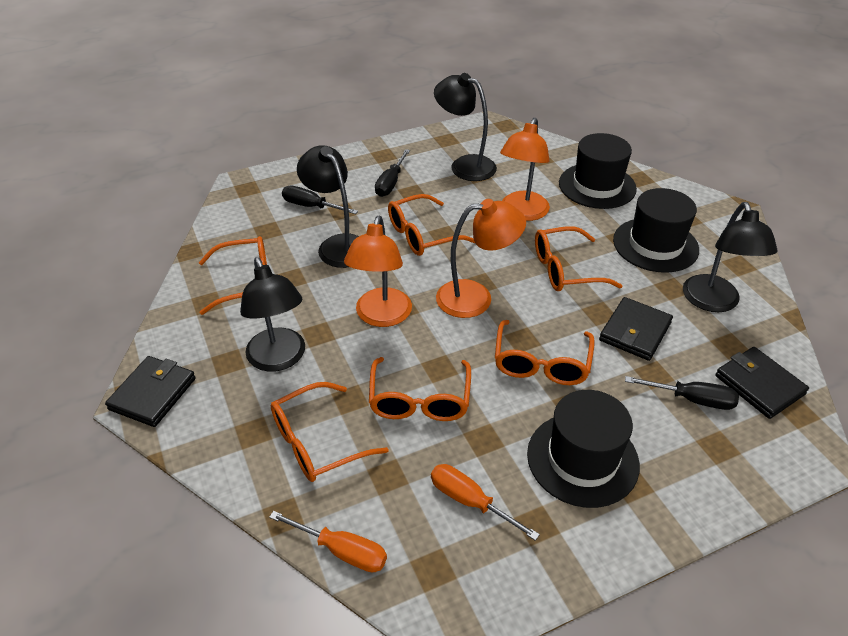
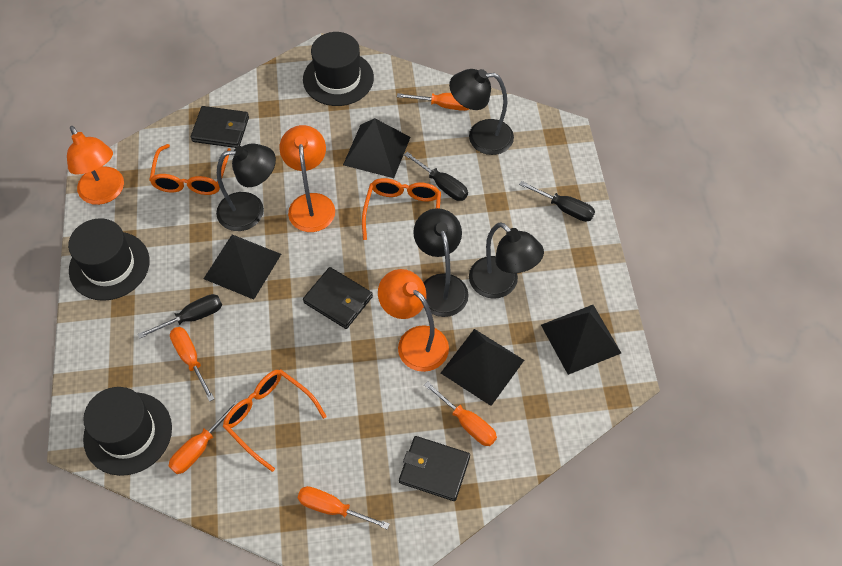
black pyramid: none = 0 -> [204,235,281,300] [343,118,410,178] [441,329,524,406] [541,305,621,375] = 4
orange glasses: [199,236,267,315] [271,382,389,482] [369,357,471,421] [388,194,475,256] [495,320,595,385] [535,226,622,291] = 6 -> [149,144,231,195] [223,369,327,472] [362,178,441,240] = 3
orange screwdriver: [269,511,387,573] [431,464,540,541] = 2 -> [169,400,238,474] [170,327,215,402] [297,486,390,530] [397,93,469,111] [424,381,497,446] = 5

